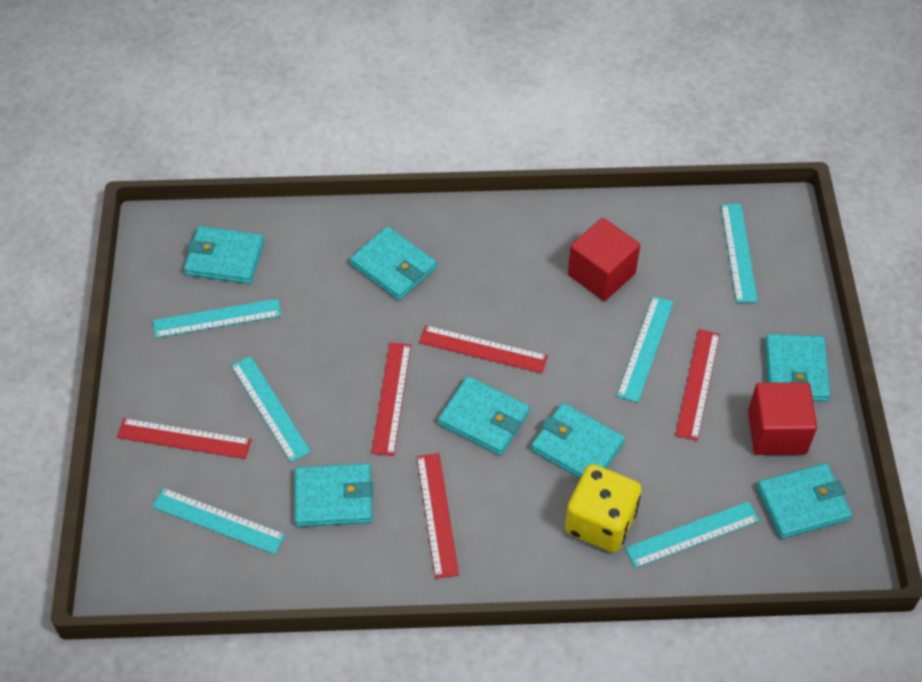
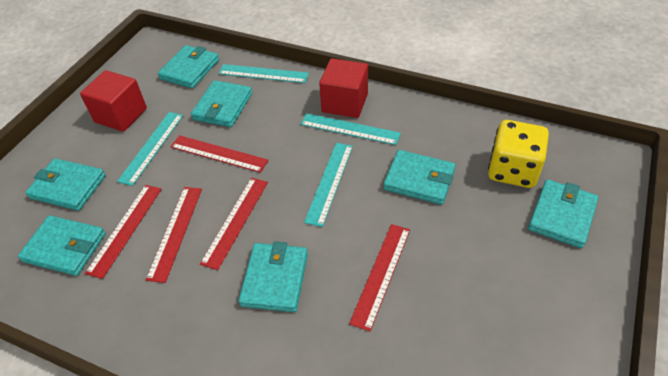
turquoise ruler: [152,488,285,554] [153,299,281,338] [231,356,311,462] [617,296,674,403] [625,501,760,568] [721,204,758,303] = 6 -> [117,112,183,186] [218,64,309,83] [300,113,401,145] [304,143,353,227] = 4

